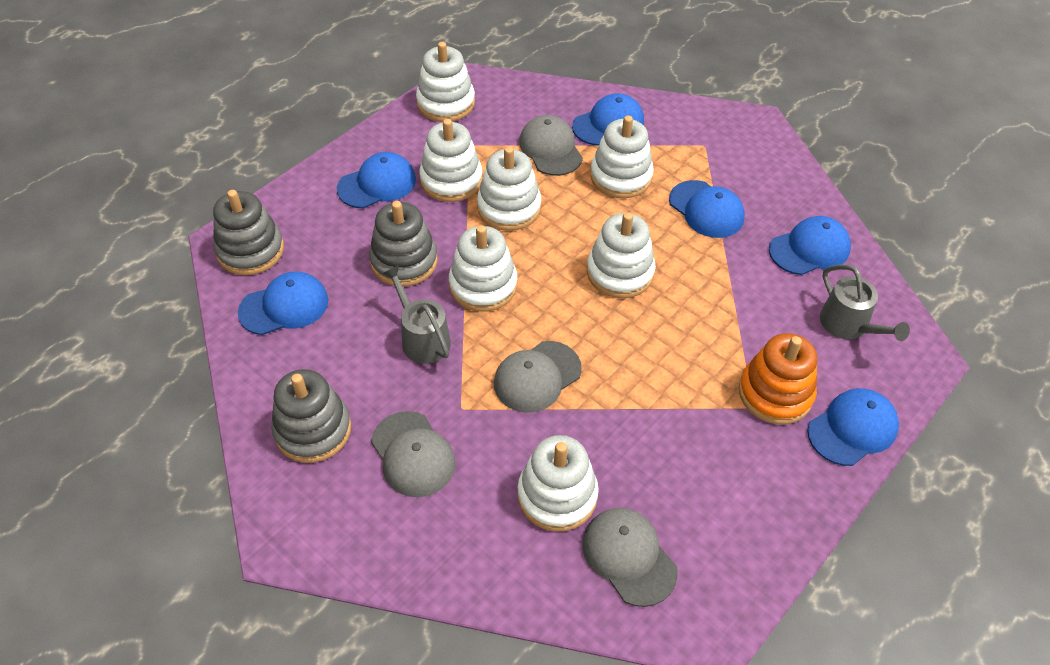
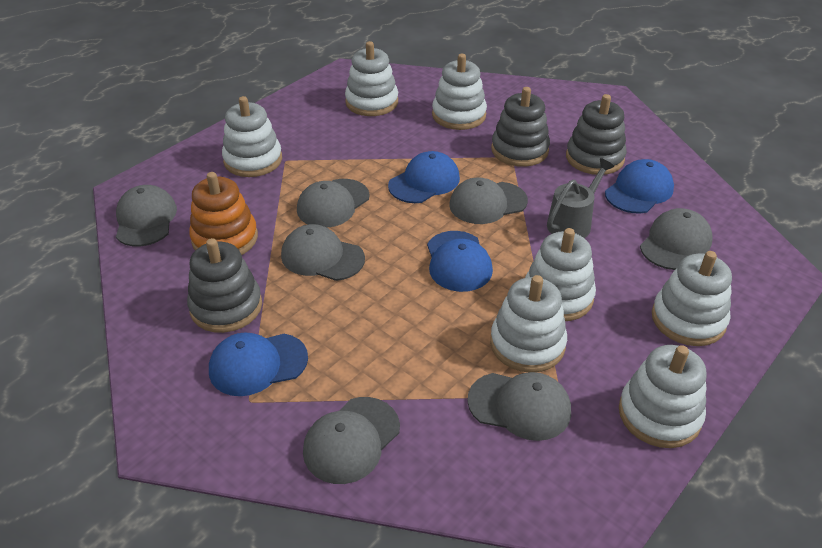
blue cap: [238,272,328,335] [337,152,416,208] [572,93,644,146] [669,180,745,238] [769,216,851,275] [807,388,899,466] = 6 -> [209,332,308,396] [388,151,460,203] [427,231,493,292] [605,159,674,213] = 4
grey cap: [371,411,456,497] [494,341,582,413] [519,115,583,176] [582,508,678,607] = 4 -> [116,185,177,246] [281,224,365,281] [297,179,370,228] [303,397,400,484] [449,178,528,224] [467,372,571,441] [640,208,712,270] = 7
grey watering can: [383,265,451,364] [820,264,910,341] = 2 -> [547,158,614,238] = 1

